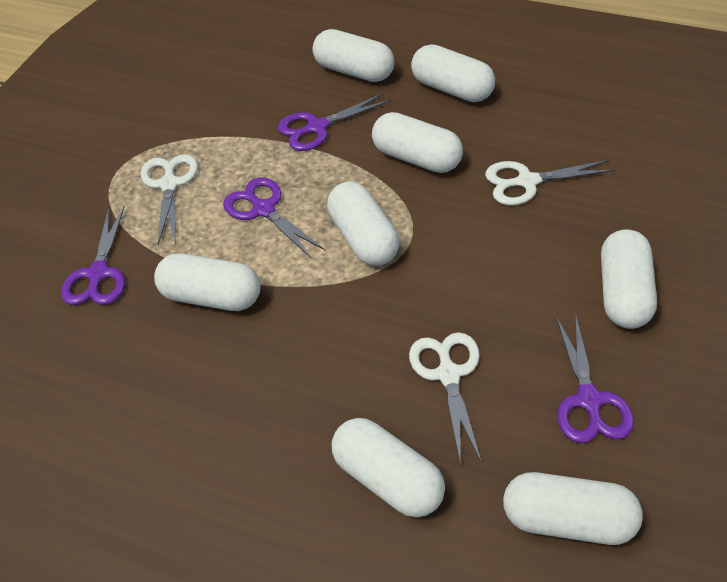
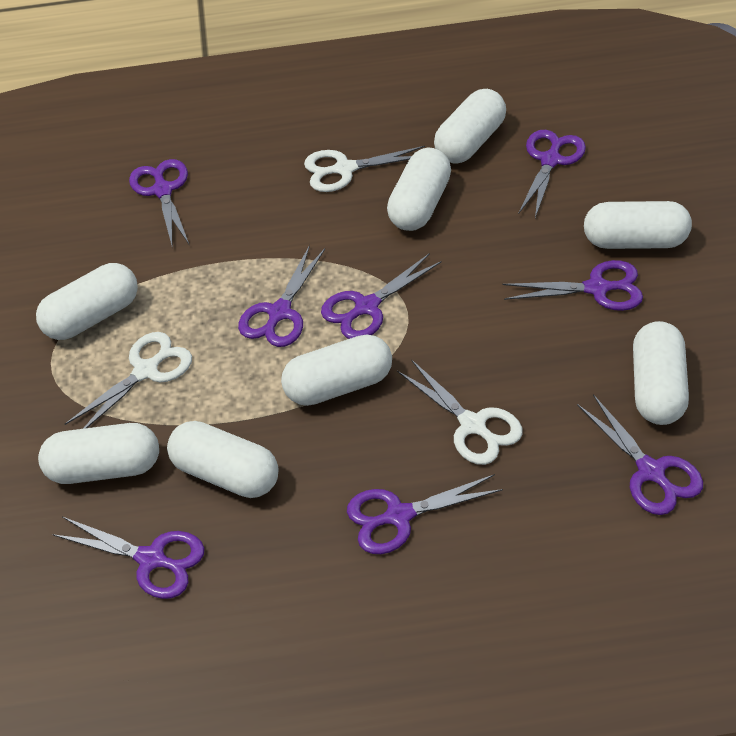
purple scissors: [61,205,125,305] [223,177,326,259] [278,93,391,151] [556,313,634,443] = 4 -> [52,517,204,599] [129,159,189,245] [238,245,325,347] [321,253,442,339] [347,474,503,554] [502,260,643,311] [518,130,586,218] [577,394,703,515] = 8

